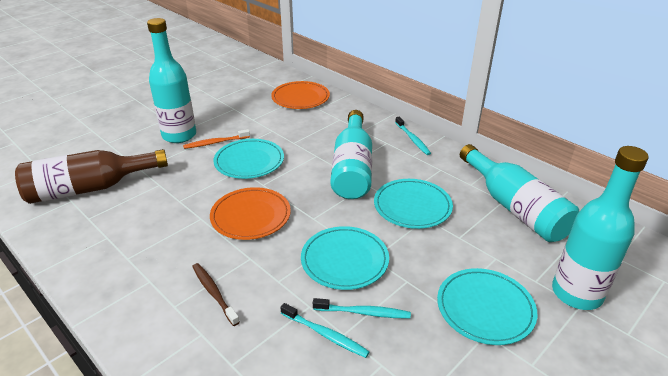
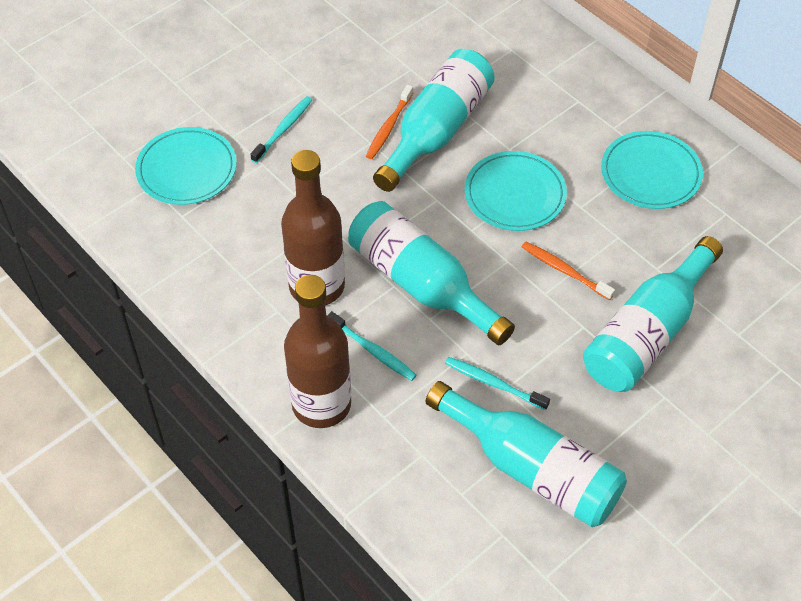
brown bottle: [15,149,168,204] = 1 -> [281,150,345,305] [284,275,351,428] = 2
brown toothbrush: [192,263,240,326] = 1 -> none = 0
orange plate: [210,187,291,240] [271,81,330,109] = 2 -> none = 0
orange toothbrush: [183,129,250,149] = 1 -> [366,85,413,159] [522,242,615,300] = 2
turquoise plate: [213,139,284,179] [301,226,389,290] [374,179,453,229] [437,268,537,345] = 4 -> [135,127,237,205] [465,151,567,231] [601,131,703,209] = 3

